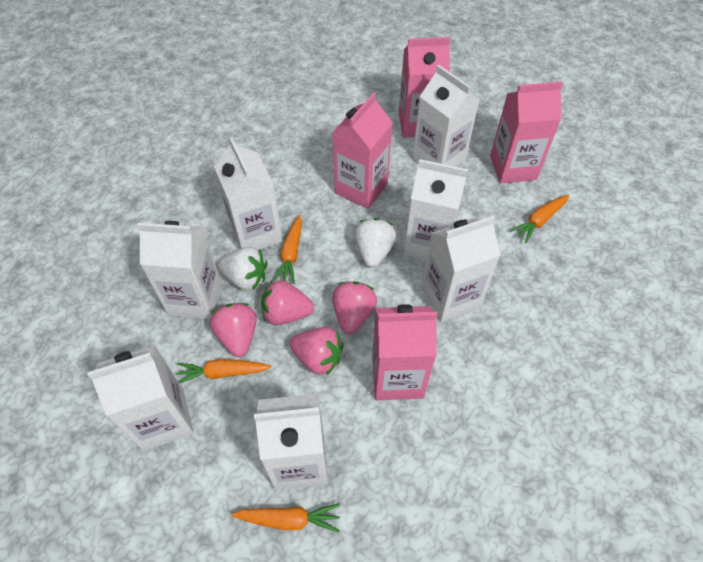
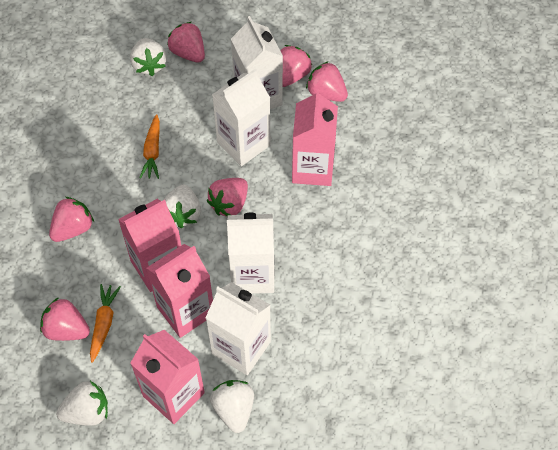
orange carrot: [176,359,272,384] [231,503,340,533] [273,215,302,284] [510,195,569,243] = 4 -> [90,284,121,363] [139,114,160,179] = 2
pink strawberry: [210,303,257,357] [261,280,314,325] [289,327,344,375] [332,281,377,334] = 4 -> [40,297,90,341] [49,197,94,242] [167,22,205,63] [207,178,248,217] [280,45,312,87] [306,61,348,102] = 6
white carton: [87,345,193,451] [137,221,221,319] [214,138,283,250] [254,394,328,490] [404,159,468,260] [412,65,480,167] [421,216,501,322] = 7 -> [206,282,271,375] [212,69,271,166] [227,213,274,294] [231,16,283,109] = 4
white strawberry: [218,247,267,290] [354,218,396,268] = 2 -> [56,381,108,426] [130,38,167,76] [164,185,201,228] [210,380,254,433] = 4

